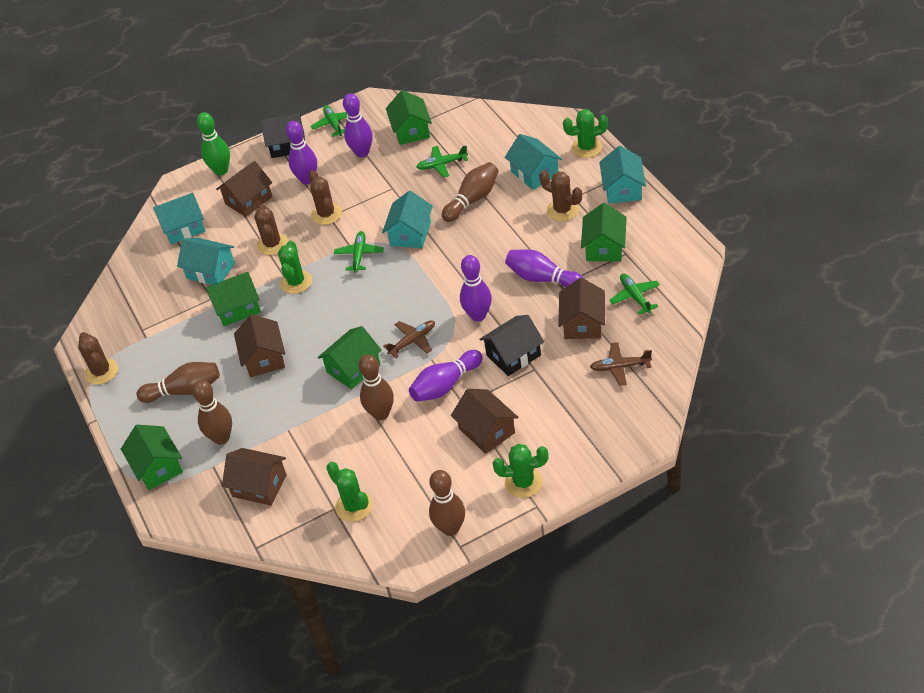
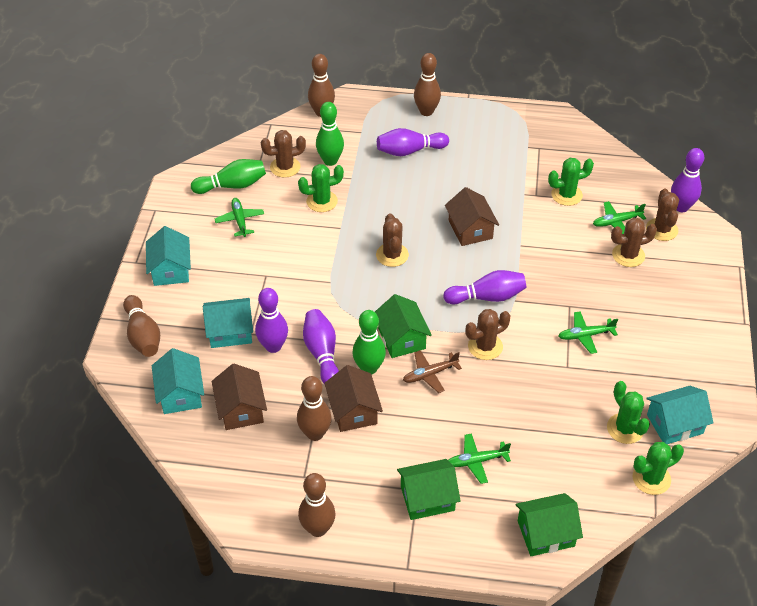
black house: [261,113,305,158] [479,315,544,376] = 2 -> none = 0
brown cactus: [78,332,118,385] [254,204,288,255] [309,170,342,225] [539,170,582,221] = 4 -> [261,130,306,178] [376,213,409,267] [465,309,510,360] [611,218,657,267] [646,189,679,241] = 5
brown house: [216,161,272,217] [222,448,287,506] [234,314,285,377] [451,389,519,454] [558,278,605,339] = 5 -> [212,364,267,430] [324,365,383,432] [445,187,499,246] = 3
brown plane: [383,320,435,358] [590,342,652,386] = 2 -> [403,350,462,393] = 1
green bowling pin: [197,112,230,175] = 1 -> [191,159,266,194] [316,102,344,166] [352,310,386,375] = 3
green house: [121,425,183,490] [206,272,261,326] [318,326,382,389] [386,90,432,145] [581,203,626,261] = 5 -> [375,294,432,358] [397,459,461,520] [515,493,583,556] = 3
turquoise house: [153,193,205,244] [177,238,235,285] [382,191,433,248] [505,134,562,190] [599,146,646,204] = 5 -> [146,226,191,286] [152,348,204,414] [203,298,253,348] [646,386,714,444] = 4

